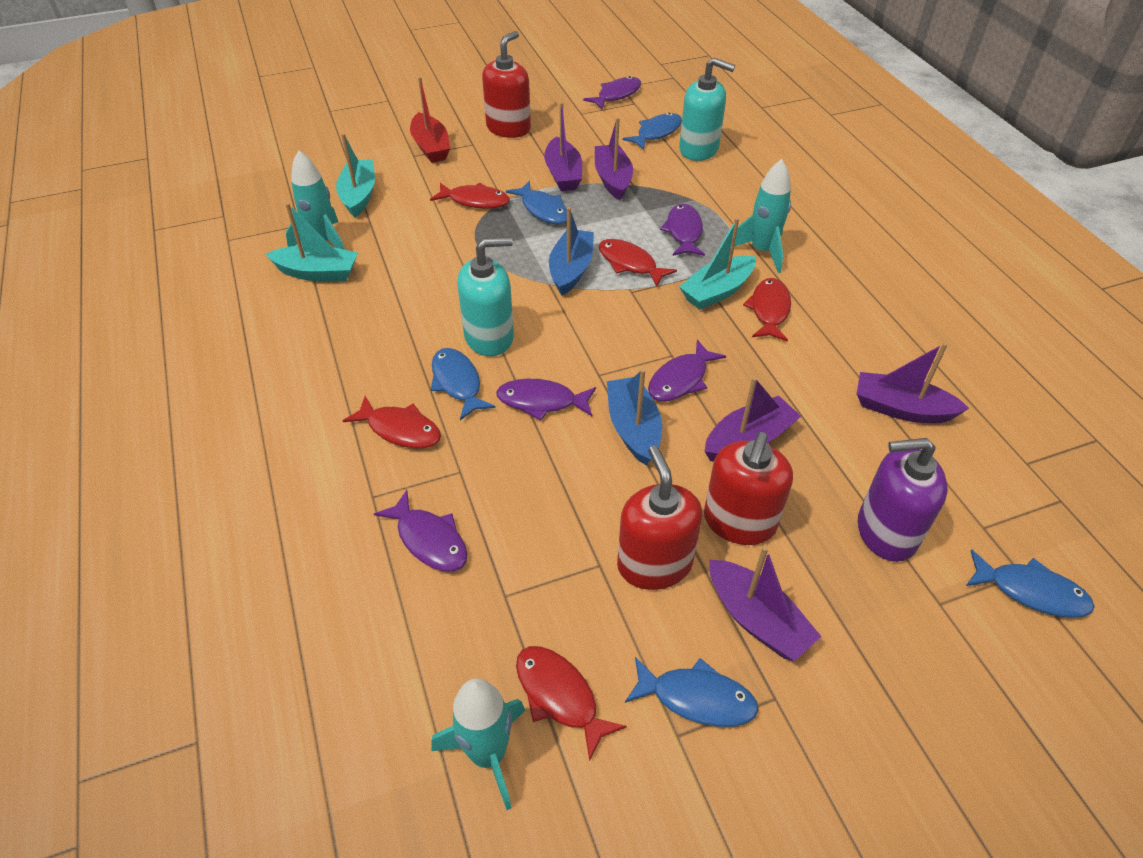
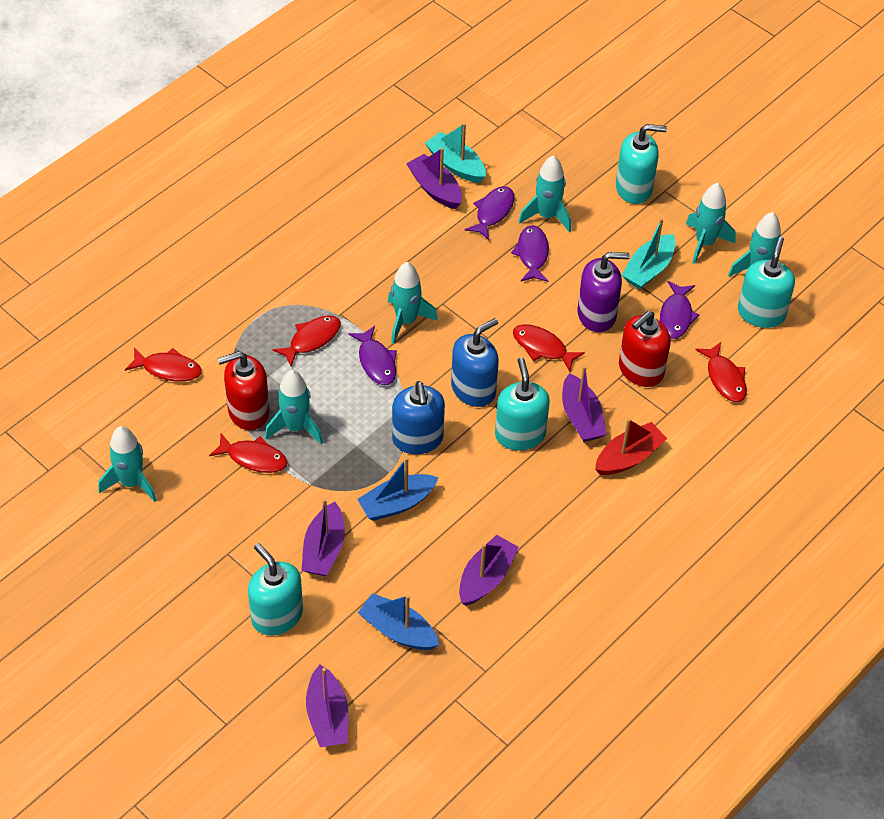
blue fish: [431,348,496,420] [506,181,567,224] [622,113,682,150] [625,657,759,727] [966,549,1095,618] = 5 -> none = 0
blue soap dispenser: none = 0 -> [392,381,445,454] [451,318,499,407] = 2
purple fish: [374,490,468,571] [496,379,596,421] [583,76,641,109] [648,340,726,401] [660,204,705,256] = 5 -> [348,326,397,385] [465,186,514,240] [511,225,549,282] [660,281,699,339] = 4
red soap dispenser: [482,31,531,138] [617,446,702,590] [704,432,793,545] = 3 -> [217,351,269,431] [619,311,671,387] = 2
turquoise boat: [266,203,358,281] [336,133,375,218] [679,218,756,310] = 3 -> [425,123,486,183] [622,218,675,289] = 2
turquoise rocket: [286,150,345,250] [431,678,525,810] [734,159,791,273] = 3 -> [98,426,157,502] [265,370,323,444] [388,262,438,344] [519,155,571,233] [686,183,736,264] [728,212,781,277] = 6
turquoise soap dispenser: [457,237,514,356] [679,58,735,161] = 2 -> [248,543,303,635] [495,358,550,451] [616,124,667,204] [738,237,795,328] = 4

